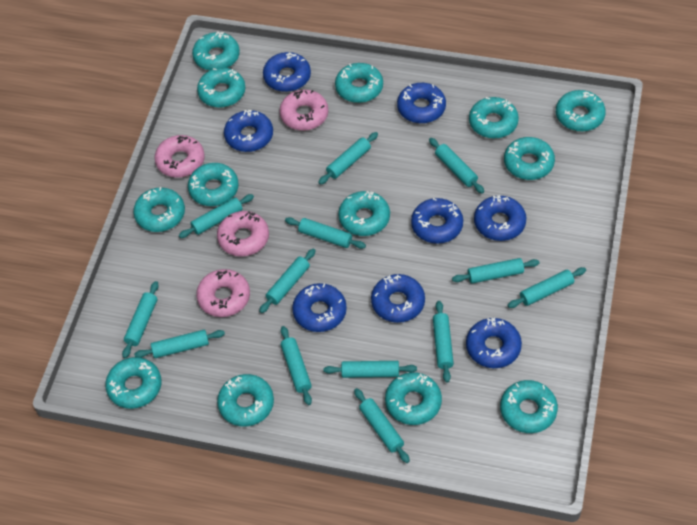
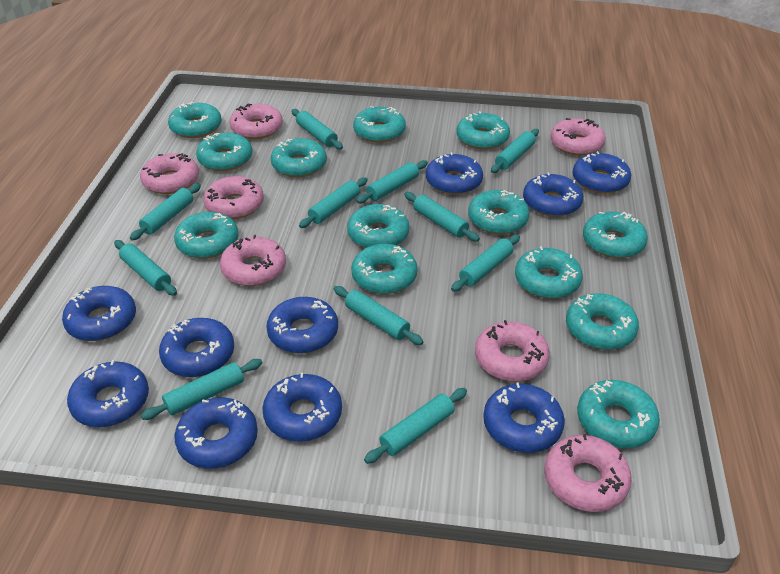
blue donut: [224,110,273,152] [263,52,311,92] [292,283,347,332] [371,274,425,323] [397,83,446,124] [411,198,463,244] [466,318,522,368] [474,195,526,241] = 8 -> [62,286,136,341] [67,360,149,427] [159,318,234,377] [174,397,258,469] [263,373,342,442] [266,297,338,353] [426,152,483,195] [483,382,565,453] [523,172,583,217] [572,151,631,194] = 10
pink donut: [154,135,205,178] [196,269,250,317] [217,211,269,257] [280,90,328,131] = 4 -> [140,153,199,194] [203,176,264,219] [220,235,286,286] [230,104,283,139] [475,320,550,382] [544,434,632,512] [550,118,606,156] = 7
turquoise rolling pin: [122,281,159,358] [134,330,225,358] [179,194,254,238] [259,249,316,313] [281,326,312,405] [285,217,366,249] [318,132,378,185] [323,361,417,378] [354,388,410,463] [429,138,484,194] [433,301,454,383] [452,258,540,284] [508,267,586,308] = 13 -> [114,240,177,296] [130,183,201,241] [141,359,262,420] [291,109,343,150] [299,177,367,228] [334,286,424,345] [356,160,428,204] [364,388,467,464] [404,192,480,242] [451,234,520,292] [491,129,539,173] = 11

